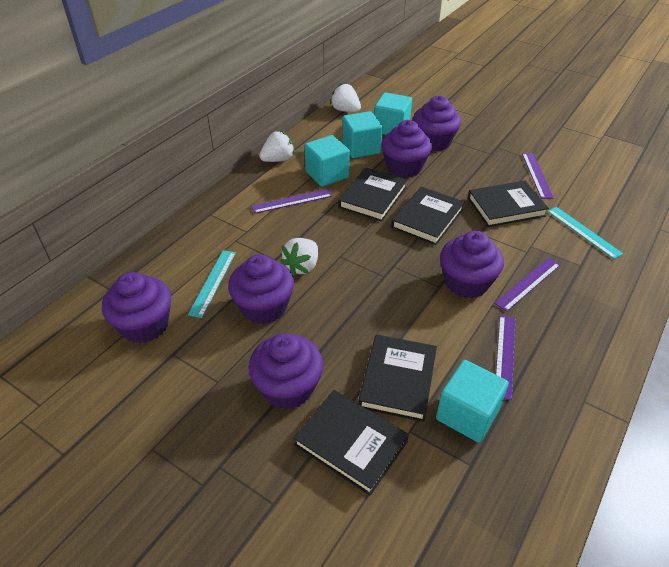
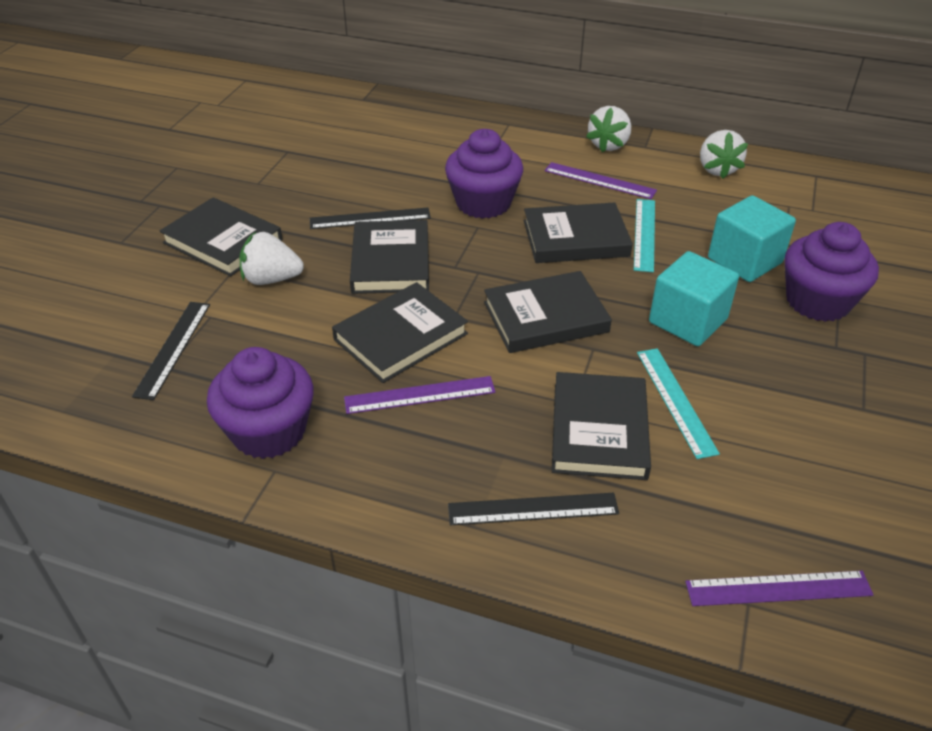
black book: [293,390,409,496] [338,167,407,222] [358,335,437,422] [391,186,465,245] [468,181,549,227] = 5 -> [160,197,283,277] [332,282,468,383] [350,220,429,294] [484,271,612,353] [524,202,633,263] [552,372,651,480] = 6
black ruler: none = 0 -> [132,302,210,400] [310,207,431,229] [448,493,619,525] = 3
purple cupcake: [102,272,171,343] [228,254,294,324] [248,334,323,409] [381,120,432,178] [413,96,461,151] [440,231,504,299] = 6 -> [207,347,314,459] [445,129,523,219] [784,222,879,322] = 3
purple ruler: [251,189,332,214] [494,258,560,312] [496,315,516,400] [522,153,554,199] = 4 -> [344,376,496,414] [544,162,657,199] [685,571,874,606] = 3
turquoise cube: [305,135,350,187] [342,111,383,158] [374,92,412,135] [436,360,509,443] = 4 -> [649,251,739,346] [708,195,796,282] = 2

